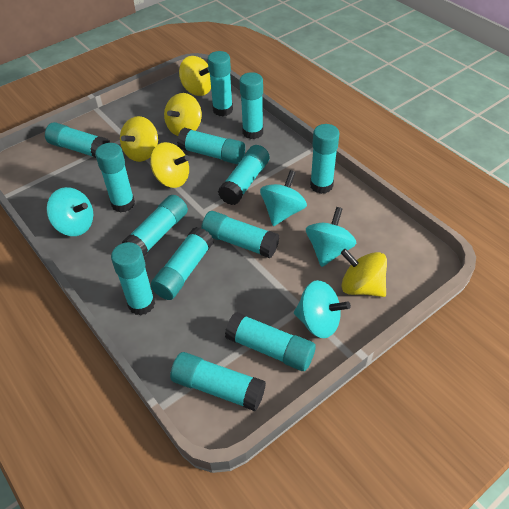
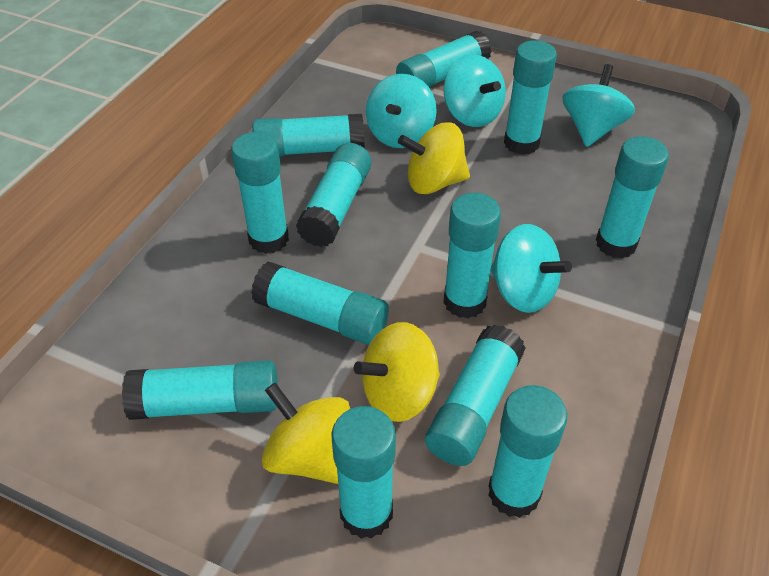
turquoise glue stick: [45,122,110,158] [95,143,135,213] [111,242,155,315] [122,195,188,256] [151,227,214,300] [170,352,266,411] [177,128,245,164] [201,211,279,258] [208,51,233,116] [218,145,270,205] [225,312,316,371] [239,72,263,139] [310,124,340,194] = 13 -> [122,360,278,420] [231,132,289,254] [251,261,389,345] [252,114,365,157] [296,143,371,247] [332,406,396,539] [396,30,492,88] [425,325,525,466] [443,193,501,319] [488,385,567,518] [504,40,557,155] [596,136,669,259] = 12
yellow spinning top: [120,116,158,162] [150,142,189,188] [164,93,202,136] [179,56,211,96] [341,249,387,297] = 5 -> [261,383,350,484] [354,322,440,422] [398,122,470,194] = 3

